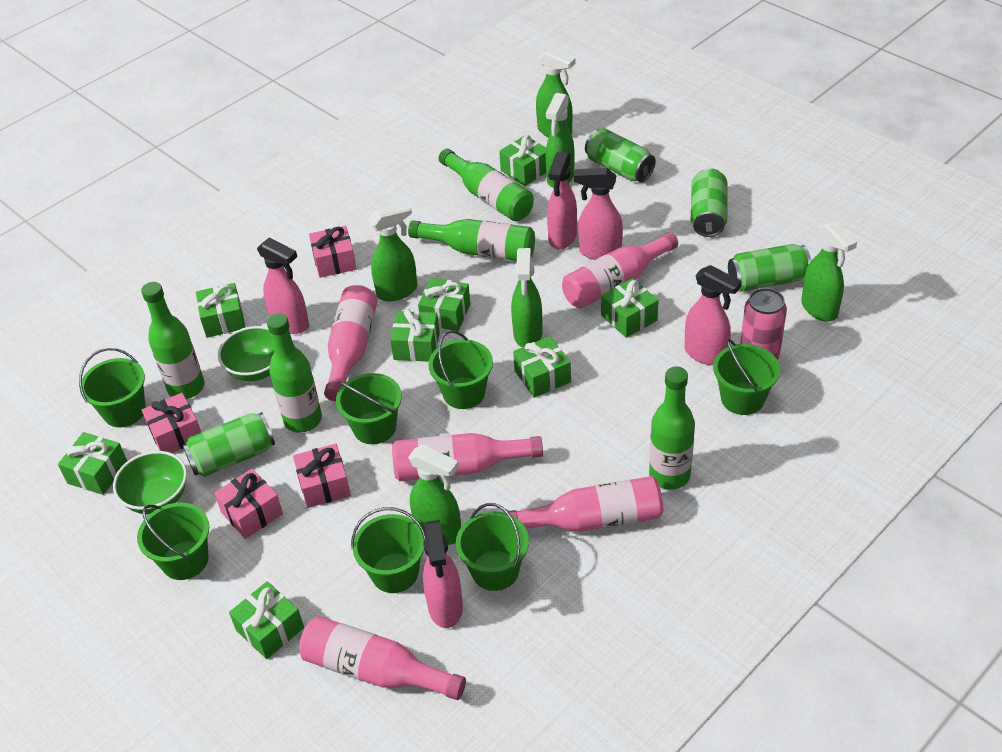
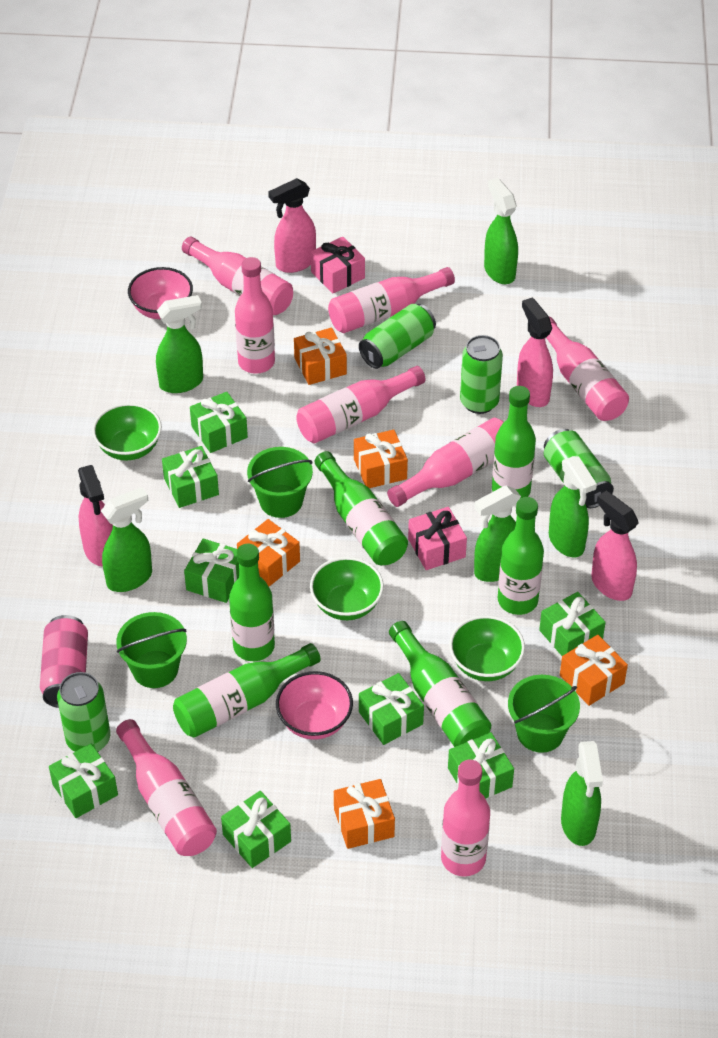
green bottle: [141,282,204,399] [267,313,322,433] [408,219,535,261] [439,149,534,221] [649,366,695,490] = 5 -> [173,643,321,738] [229,543,275,661] [315,451,408,565] [389,621,491,747] [492,386,536,498] [498,497,544,615] = 6
green bowl: [113,451,187,514] [218,326,275,381] = 2 -> [92,403,162,460] [310,557,384,620] [449,615,525,681] = 3
green bucket: [79,348,146,427] [137,503,209,580] [336,373,402,444] [351,507,426,593] [428,330,493,409] [456,503,529,591] [713,339,780,415] = 7 -> [116,612,187,688] [247,447,313,518] [508,675,580,753] = 3
orange gift: none = 0 -> [237,519,300,586] [294,328,347,385] [334,779,395,849] [354,430,408,488] [560,635,628,706] = 5
pink bottle: [299,616,466,700] [324,285,378,401] [392,433,543,481] [508,476,663,532] [562,232,678,308] = 5 -> [116,719,217,856] [182,237,293,315] [235,257,275,374] [296,366,425,443] [328,267,455,333] [387,418,504,507] [441,759,490,877] [546,317,629,421] = 8
pink bowl: none = 0 -> [128,267,193,319] [276,671,353,740] = 2
pink gift: [142,393,201,453] [214,469,283,539] [293,444,351,508] [309,226,357,278] = 4 -> [311,237,365,293] [408,507,467,570] = 2
pink spray bottle: [257,237,309,334] [423,520,463,628] [547,152,577,249] [574,168,623,260] [684,265,742,365] = 5 -> [78,465,113,566] [268,178,316,273] [517,298,553,407] [591,490,638,601] = 4

